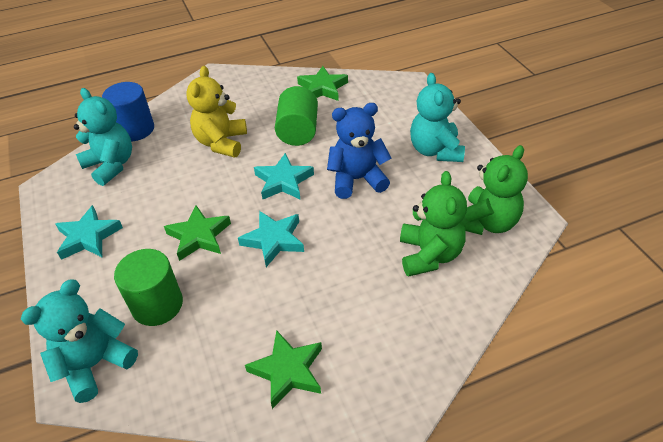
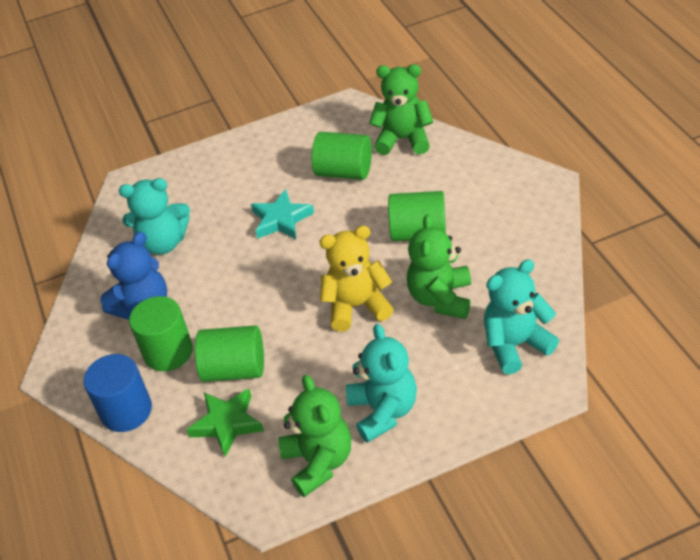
green cylinder: [114,249,183,326] [275,86,318,146] = 2 -> [129,296,193,371] [195,326,264,382] [312,132,372,180] [388,191,446,241] = 4
green star: [164,205,231,261] [245,330,322,409] [297,66,348,101] = 3 -> [186,389,264,457] = 1
green teddy bear: [400,171,467,277] [462,145,528,235] = 2 -> [278,375,351,497] [369,64,433,155] [407,214,471,319] = 3
turquoise star: [55,205,123,260] [238,211,304,267] [254,153,314,200] = 3 -> [251,189,314,239] = 1

